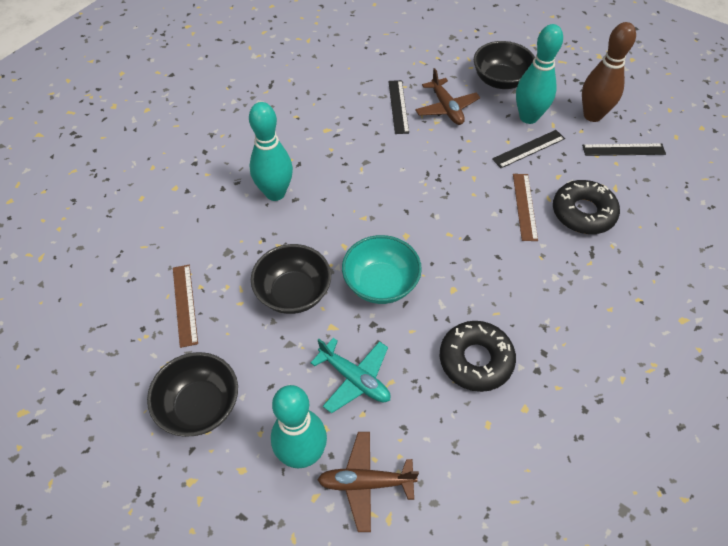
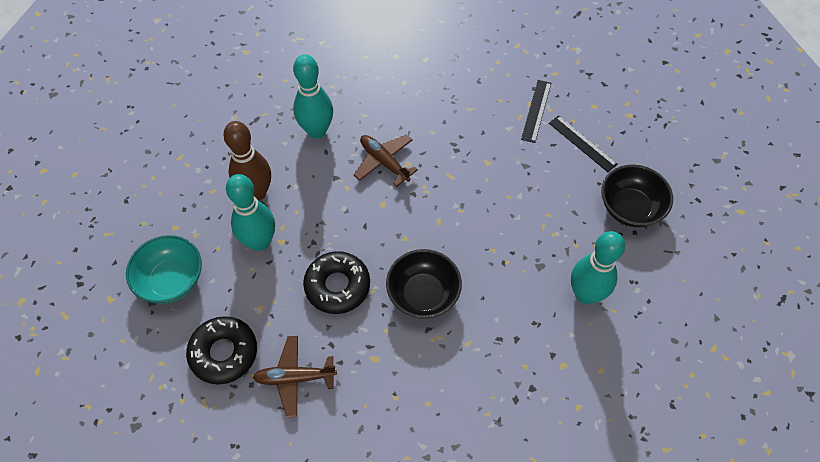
black bowl: [147,352,238,437] [251,244,331,314] [474,41,535,89] = 3 -> [386,249,462,319] [601,164,673,227] = 2
black ruler: [388,80,409,134] [492,130,565,168] [582,143,666,156] = 3 -> [521,80,551,143] [549,115,618,172] = 2
brown ruler: [173,265,198,348] [513,174,538,241] = 2 -> none = 0
turquoise plane: [310,338,391,414] = 1 -> none = 0

